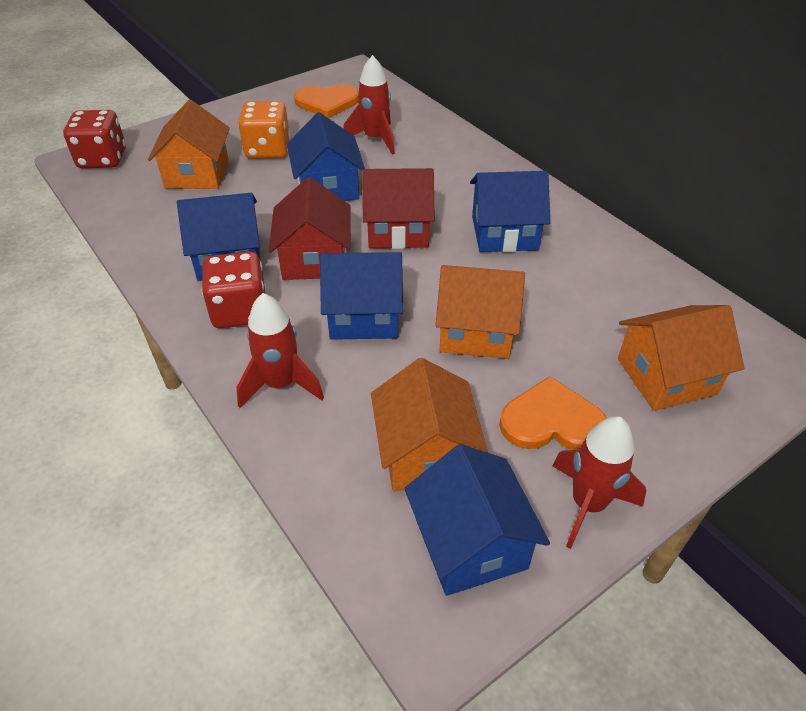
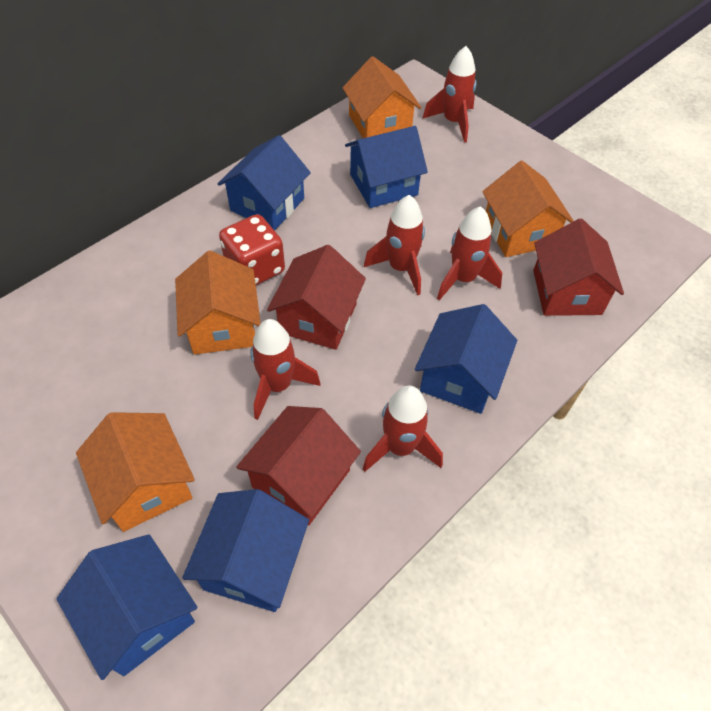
orange dice: [238,101,290,159] = 1 -> none = 0
orange heart: [294,84,359,118] [499,376,607,450] = 2 -> none = 0
red dice: [63,110,126,168] [202,251,266,328] = 2 -> [219,214,285,285] = 1
red house: [269,177,351,280] [362,168,435,249] = 2 -> [236,406,361,525] [267,245,366,350] [533,219,624,316] = 3
red rocket: [236,293,324,408] [343,55,395,154] [552,416,646,549] = 3 -> [250,319,321,420] [363,386,443,472] [364,195,425,295] [422,46,477,143] [437,206,502,300] = 5

